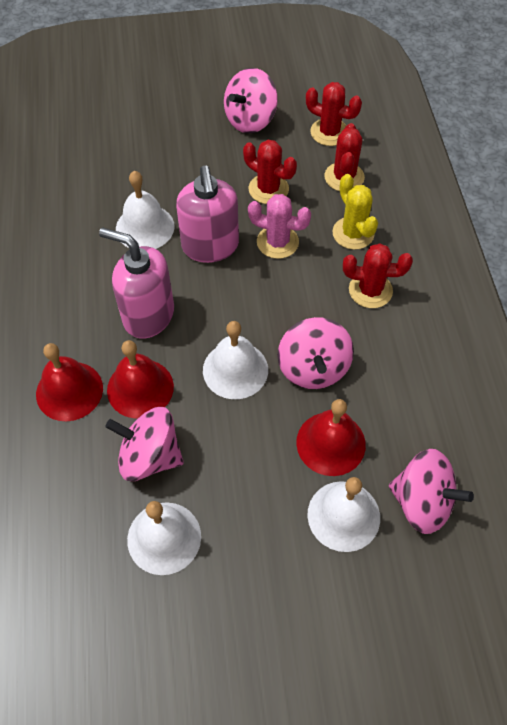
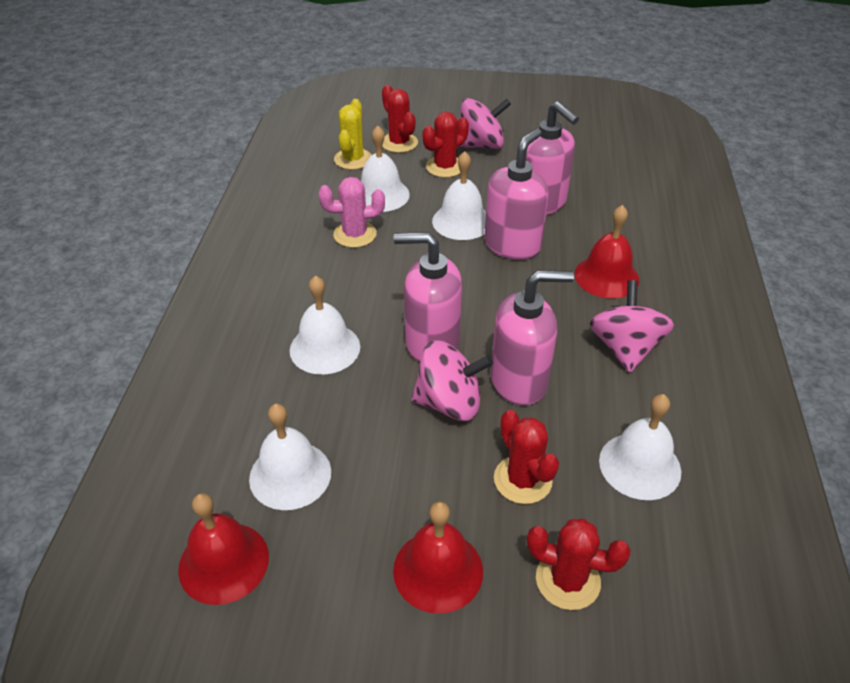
pink soap dispenser: [99,227,174,339] [176,165,239,263] = 2 -> [394,232,462,362] [484,129,549,260] [491,270,574,406] [526,101,579,215] = 4
pink spinning top: [105,407,184,481] [224,68,278,133] [278,317,354,389] [389,449,474,534] = 4 -> [411,340,493,421] [458,98,511,149] [589,280,674,373] = 3
white bell: [116,171,175,249] [127,501,201,575] [203,321,268,399] [307,477,380,552] = 4 -> [249,404,331,510] [290,275,360,375] [361,126,410,212] [432,151,486,240] [599,394,681,500] = 5

